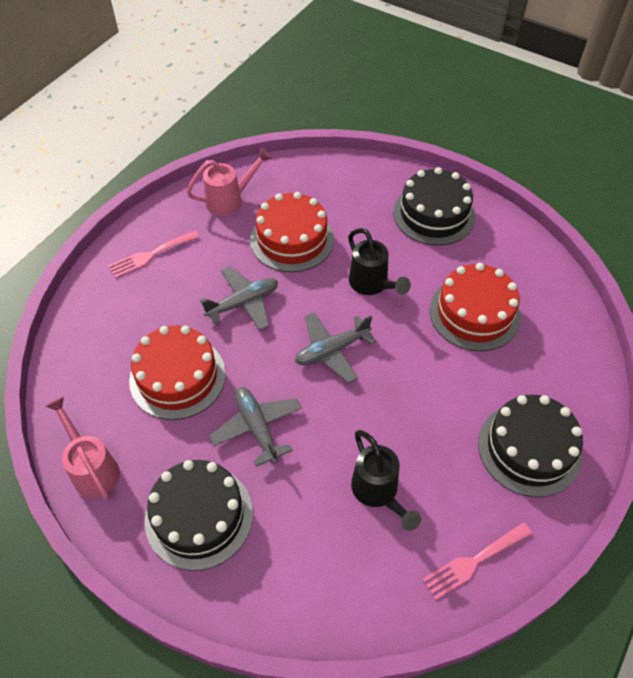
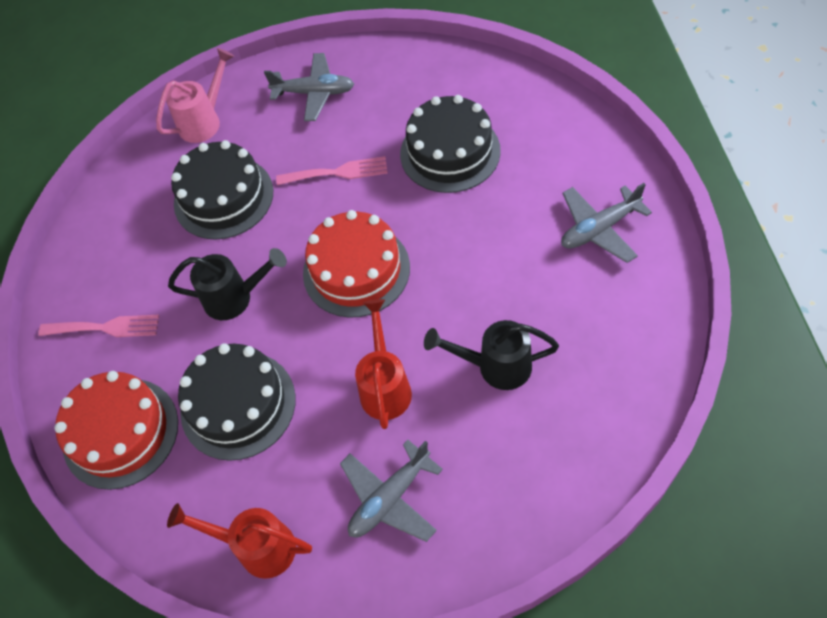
pink watering can: [46,396,120,500] [187,148,272,216] = 2 -> [156,48,234,143] = 1
red cake: [129,325,226,420] [250,192,334,272] [430,263,521,351] = 3 -> [54,371,178,490] [303,210,410,318] = 2
red watering can: none = 0 -> [167,503,312,579] [355,299,412,429] = 2

